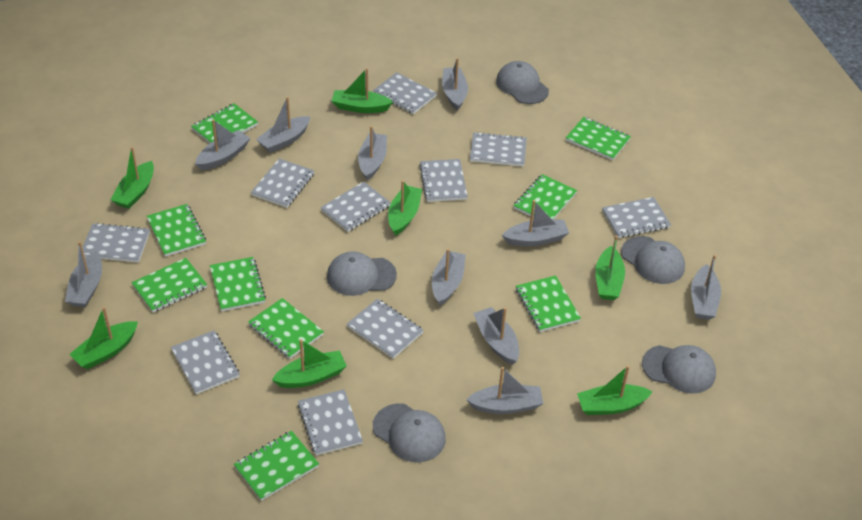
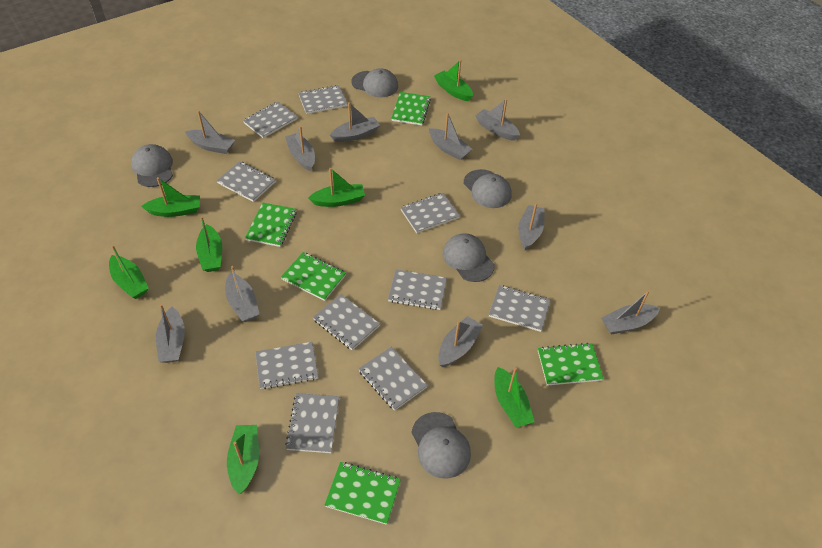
green notebook: [132,258,207,312] [147,204,206,257] [191,103,258,143] [210,257,266,311] [234,431,319,501] [248,298,324,359] [513,174,577,220] [516,275,581,332] [566,117,631,160] = 9 -> [245,203,297,247] [281,252,346,301] [325,462,401,525] [391,92,431,125] [538,343,604,386] = 5

